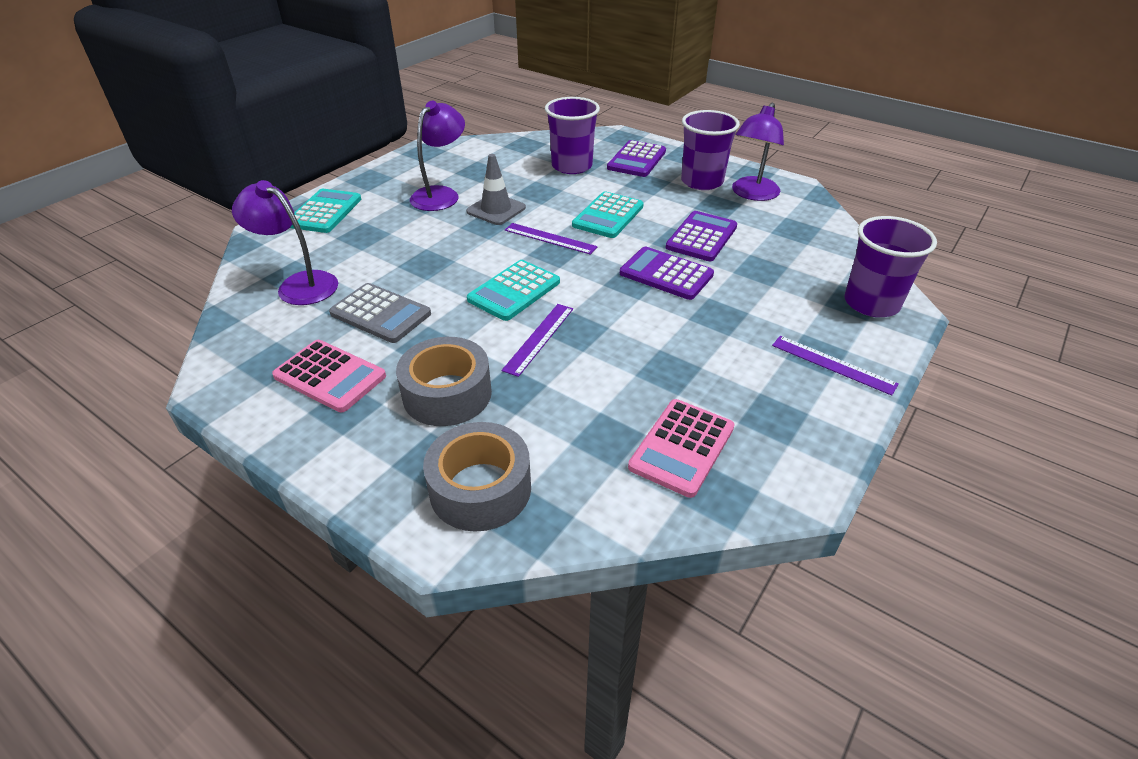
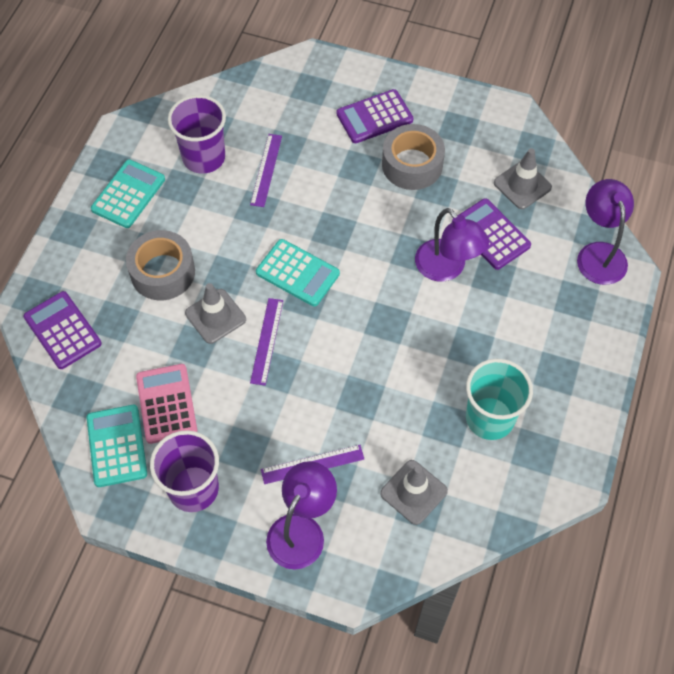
grey calculator: [329,283,431,343] = 1 -> none = 0
grey traffic cone: [466,154,526,225] = 1 -> [185,283,246,344] [380,460,448,525] [494,148,552,209] = 3
pink calculator: [272,340,386,412] [628,399,735,498] = 2 -> [136,364,197,444] = 1
purple cup: [545,97,600,174] [681,110,740,190] [845,216,937,317] = 3 -> [150,430,219,512] [168,95,226,174] = 2
turquoise cup: none = 0 -> [466,359,533,440] = 1

